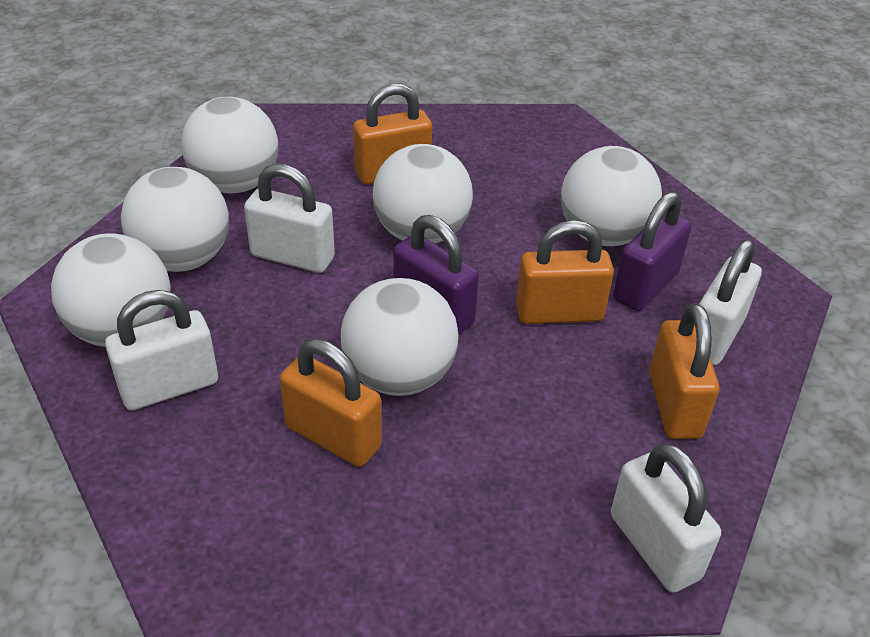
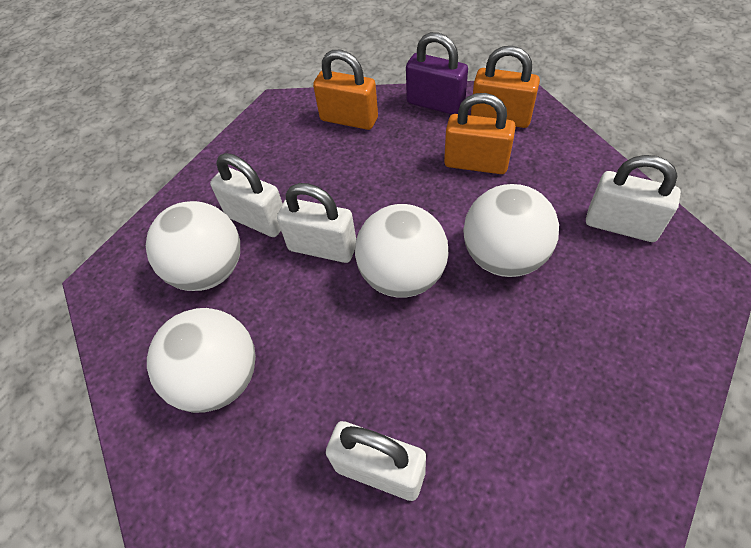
orange padlock: [280,339,382,467] [353,83,432,184] [516,220,614,324] [649,303,719,439] = 4 -> [313,50,378,130] [444,93,516,174] [471,46,540,128] = 3
purple padlock: [393,215,479,335] [613,192,692,311] = 2 -> [406,32,468,115] = 1
white ball: [51,233,171,347] [121,167,229,272] [181,97,278,193] [341,278,459,396] [373,144,473,244] [561,146,662,246] = 6 -> [146,201,240,291] [147,308,256,413] [355,204,448,297] [463,184,559,277] = 4

